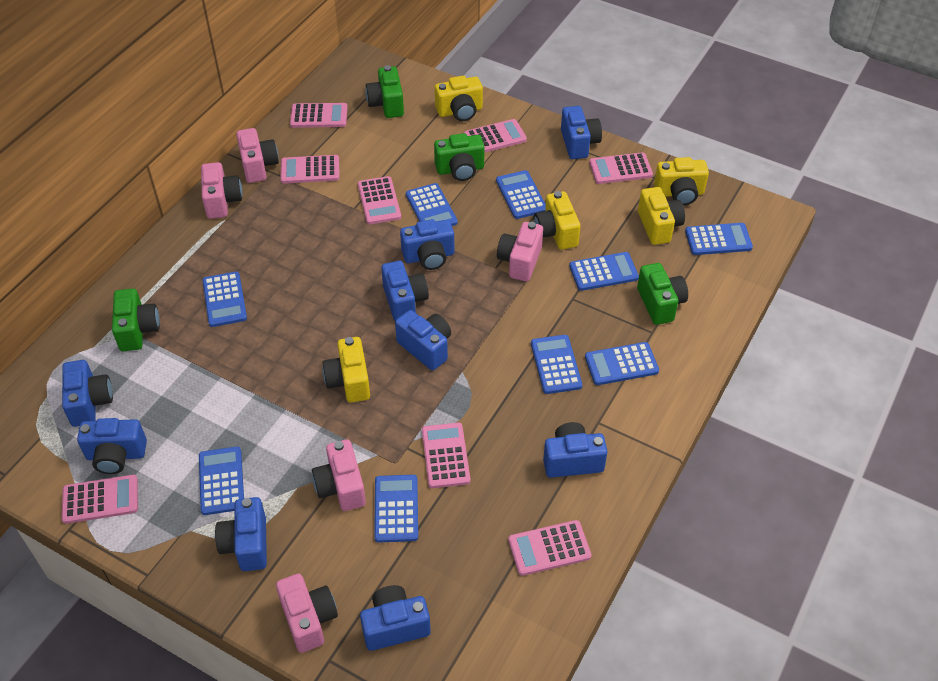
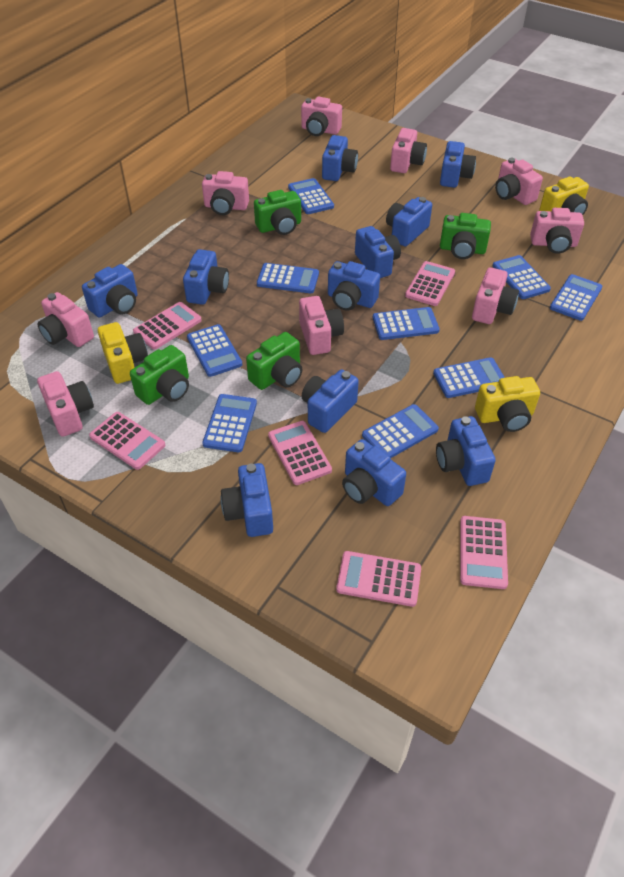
blue camera: [62,360,113,427] [77,418,147,474] [215,497,267,571] [360,585,431,651] [381,261,429,321] [395,310,451,370] [400,219,455,270] [543,422,608,478] [561,106,602,159] = 9 -> [82,264,138,317] [183,249,229,305] [221,463,273,537] [302,369,359,433] [322,135,358,181] [328,261,380,311] [342,439,406,506] [355,226,401,278] [386,197,432,247] [436,416,496,486] [440,141,476,188] = 11
pink calculator: [61,475,138,524] [280,155,340,184] [290,103,348,128] [358,176,401,224] [422,423,470,488] [464,119,527,153] [508,520,591,576] [589,152,653,184] = 8 -> [89,412,165,470] [133,302,202,350] [268,421,332,485] [336,551,421,607] [405,261,455,306] [460,516,508,589] = 6
pink camera: [201,162,242,219] [236,128,279,183] [276,574,338,653] [312,439,366,511] [497,222,543,282] = 5 -> [37,292,94,347] [37,371,94,437] [202,171,249,215] [299,296,344,355] [301,97,342,136] [390,128,427,173] [472,267,519,324] [495,158,543,205] [530,208,584,254] = 9
yellow camera: [322,337,370,403] [435,76,483,121] [534,191,581,250] [638,187,685,245] [654,157,709,205] = 5 -> [98,322,148,384] [475,376,540,432] [539,177,589,215] = 3

